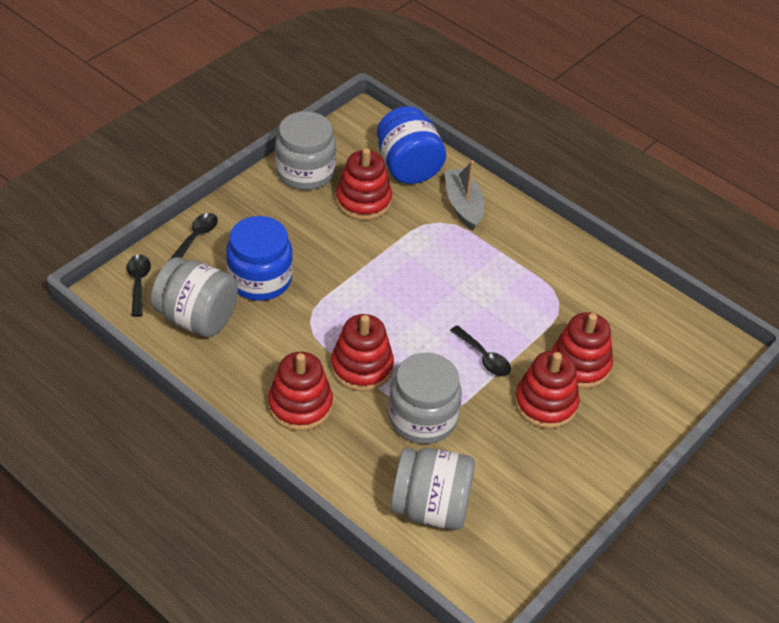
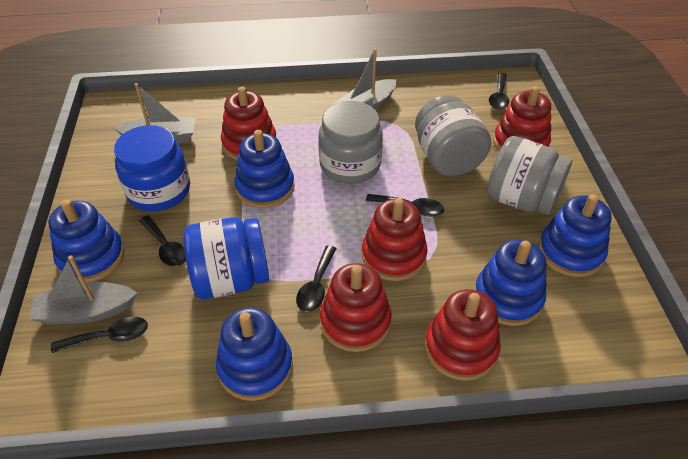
black spoon: [127,255,151,317] [169,213,218,260] [450,325,511,377] = 3 -> [51,317,148,353] [139,215,186,266] [296,245,337,312] [366,194,444,217] [489,73,509,110] = 5
blue stacking toy: none = 0 -> [48,200,124,283] [216,308,293,401] [235,130,295,208] [474,240,546,326] [538,194,612,277] = 5
grey boat: [444,160,484,231] = 1 -> [29,255,137,325] [114,83,195,144] [334,49,397,110] = 3
grey jar: [151,257,238,337] [275,111,336,190] [389,353,462,444] [391,448,475,530] = 4 -> [318,101,383,184] [415,95,491,176] [487,136,572,215] = 3

